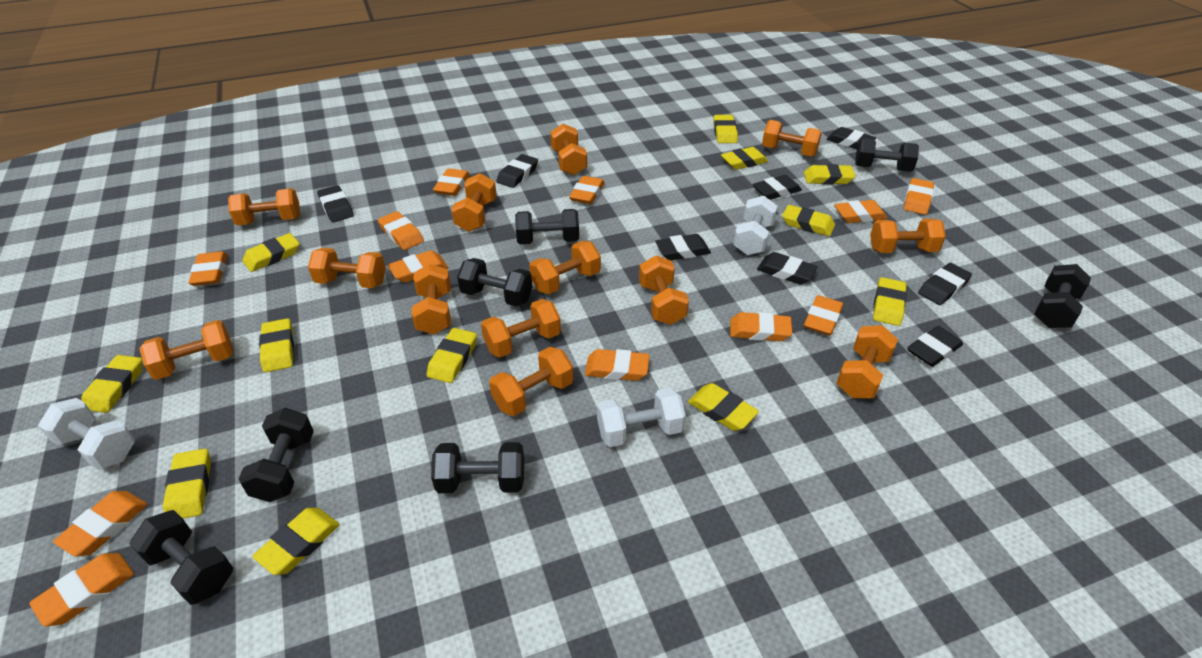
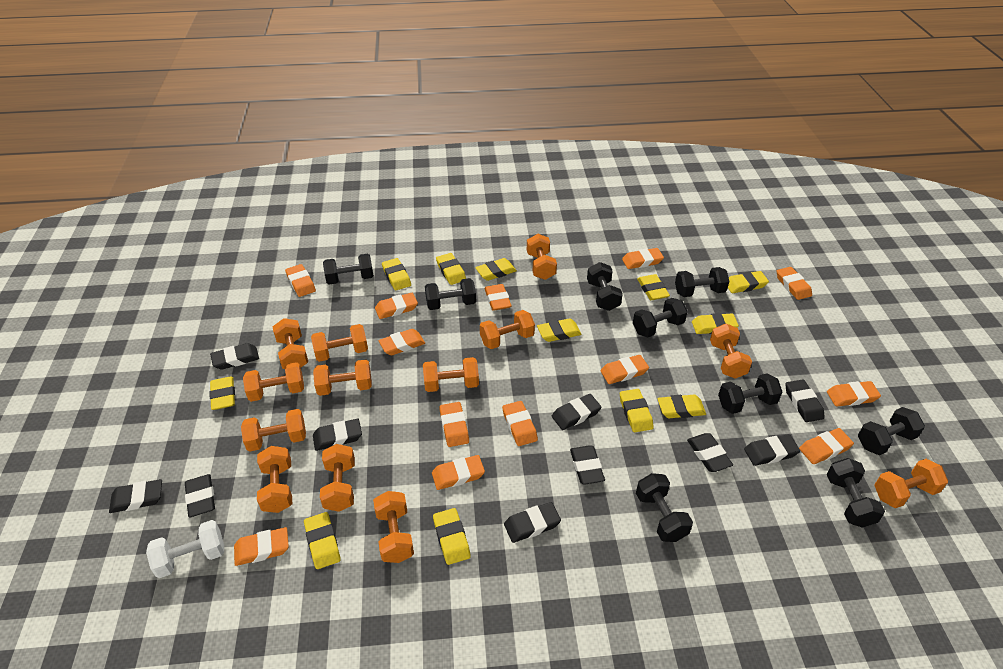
black dumbbell: [129,510,233,605] [238,408,314,502] [431,442,524,493] [457,258,532,307] [515,209,579,244] [855,138,919,172] [1035,264,1091,328] = 7 -> [323,254,373,285] [425,278,476,310] [587,262,623,311] [633,298,688,338] [636,473,693,542] [675,267,730,297] [718,373,782,414] [827,458,885,528] [858,407,925,455] = 9
black eraser: [317,185,354,222] [496,154,538,188] [655,234,711,260] [752,175,802,200] [757,252,818,284] [827,127,876,149] [907,326,963,367] [918,263,972,305] = 8 -> [109,479,162,513] [185,474,215,517] [210,343,259,370] [313,419,362,451] [504,502,561,543] [552,394,602,430] [570,445,605,485] [687,433,733,472] [744,434,800,466] [786,379,825,422] = 10
orange eraser: [29,553,134,626] [53,491,147,557] [188,251,227,286] [378,211,424,250] [388,250,448,283] [433,168,470,196] [569,176,605,204] [585,349,650,381] [730,312,792,341] [804,295,843,335] [834,200,887,223] [904,178,934,215] = 12 -> [234,527,289,566] [285,264,316,297] [375,293,418,319] [379,329,425,355] [432,455,485,490] [439,402,469,447] [484,284,512,311] [502,401,538,446] [601,355,649,384] [622,248,664,269] [777,267,812,300] [799,428,854,464] [827,381,881,406] = 13
white dumbbell: [38,398,135,470] [597,388,686,447] [733,196,777,255] = 3 -> [146,520,224,578] = 1

